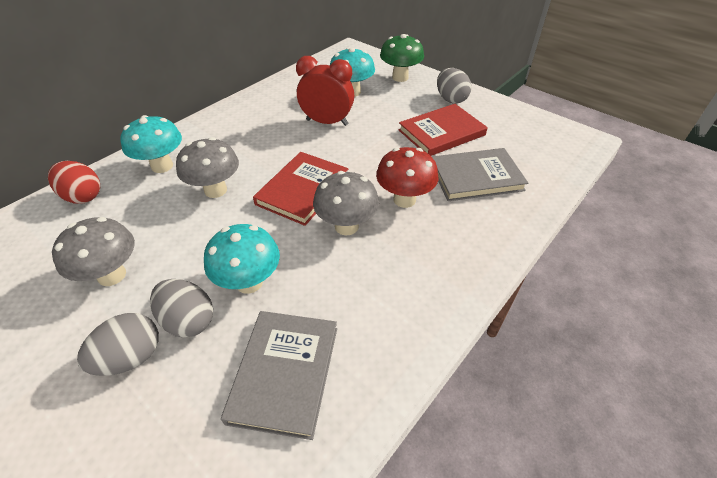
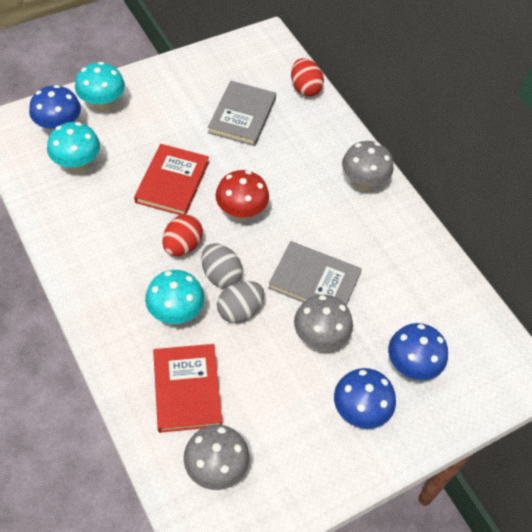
blue mushroom: none = 0 -> [29,85,81,132] [334,368,396,429] [388,323,448,380] = 3
green mushroom: [380,34,424,82] = 1 -> none = 0
grey egg: [77,313,159,376] [150,279,213,338] [437,68,472,104] = 3 -> [202,243,243,288] [217,281,264,323] = 2
red clock: [296,56,354,126] = 1 -> none = 0
red egg: [48,161,101,204] = 1 -> [163,214,203,256] [291,58,324,97] = 2

